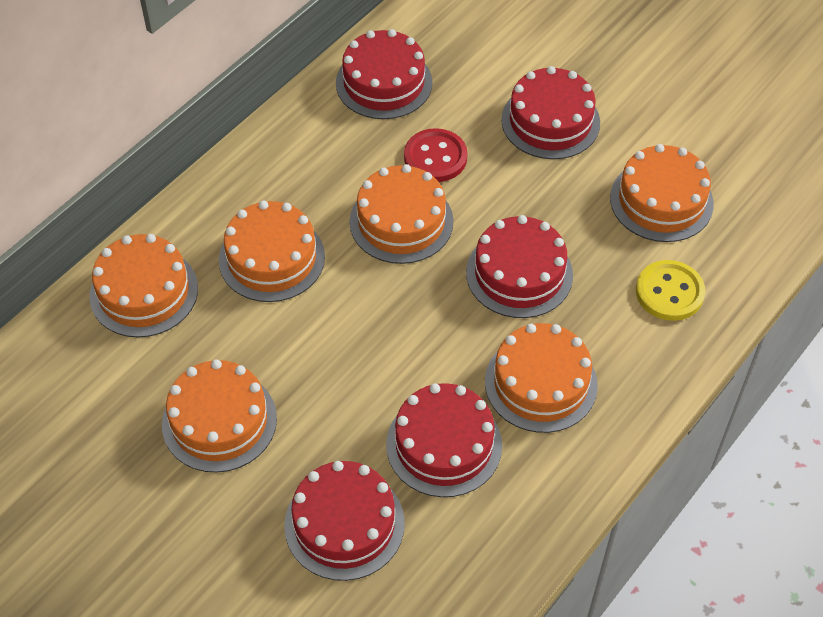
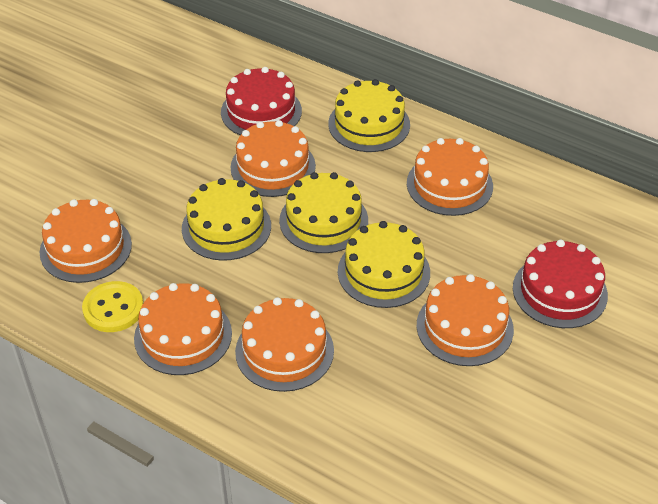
red button: [404,128,468,182] = 1 -> none = 0
red cake: [284,461,405,581] [336,29,432,119] [386,383,502,497] [466,215,573,318] [501,66,600,159] = 5 -> [221,67,302,135] [513,240,608,328] = 2
yellow cake: none = 0 -> [182,178,271,261] [279,172,368,253] [328,79,410,152] [338,221,430,308] = 4

